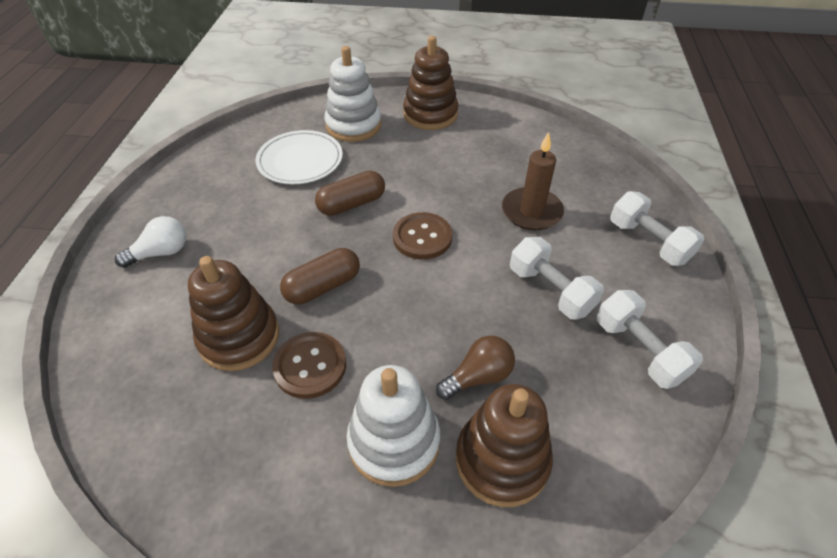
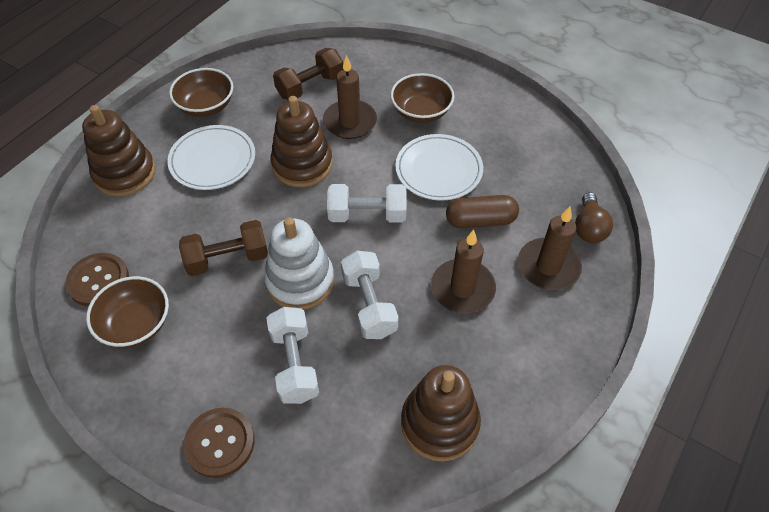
brown bowl: none = 0 -> [86,276,169,348] [169,68,233,117] [391,73,454,123] = 3
brown candle: [502,132,564,230] = 1 -> [323,55,377,139] [431,229,496,314] [518,207,582,290] = 3
brown capsule: [280,248,360,304] [315,171,385,216] = 2 -> [446,195,519,228] = 1
brown dumbbell: none = 0 -> [179,220,268,276] [273,48,344,100] = 2
white light bulb: [115,216,186,268] = 1 -> none = 0
white plate: [255,130,343,185] = 1 -> [167,125,255,190] [395,134,483,201] = 2
white stacking toy: [324,46,382,142] [347,365,440,487] = 2 -> [264,217,335,310] = 1

